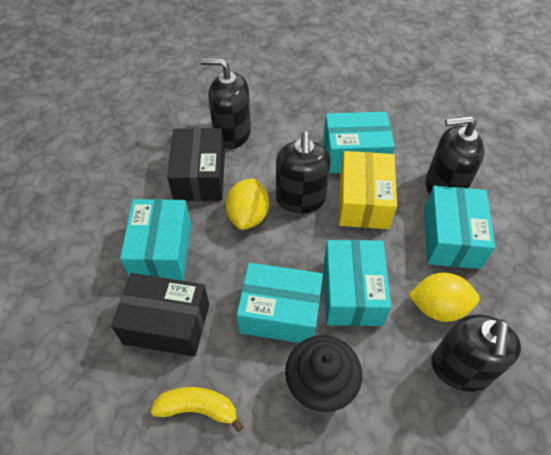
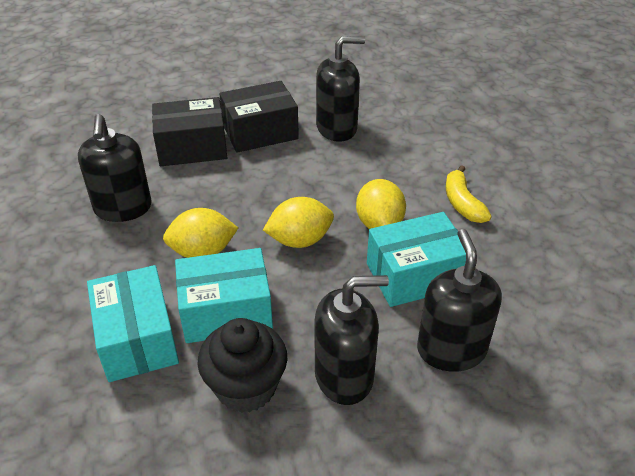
turquoise box: [120,199,191,281] [237,263,323,343] [323,112,395,173] [324,240,391,326] [424,186,495,269] = 5 -> [87,265,179,382] [175,248,273,343] [367,212,466,307] = 3
yellow box: [339,151,397,229] = 1 -> none = 0
yellow lemon: [226,178,269,230] [408,272,480,322] = 2 -> [163,208,238,258] [263,197,334,248] [356,179,406,229] = 3

